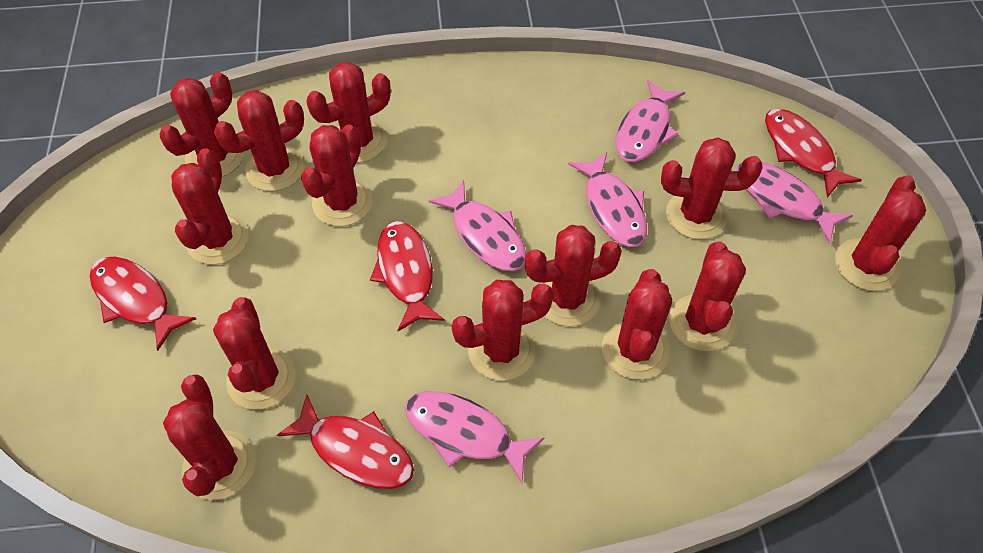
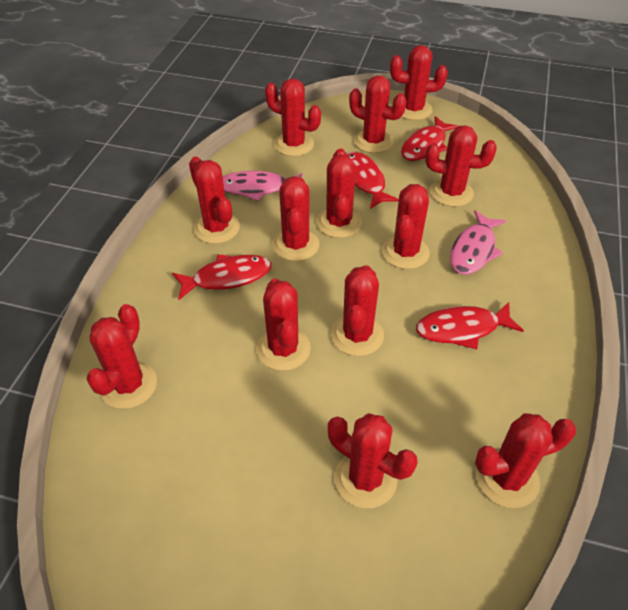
pink fish: [405,391,544,483] [429,180,526,271] [568,152,647,247] [615,80,685,162] [736,162,853,244] = 5 -> [223,171,303,201] [450,210,506,275] = 2

